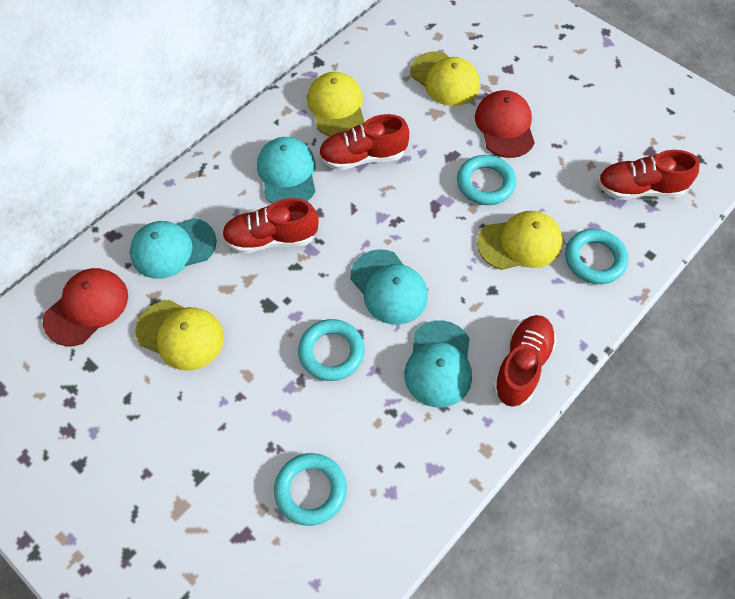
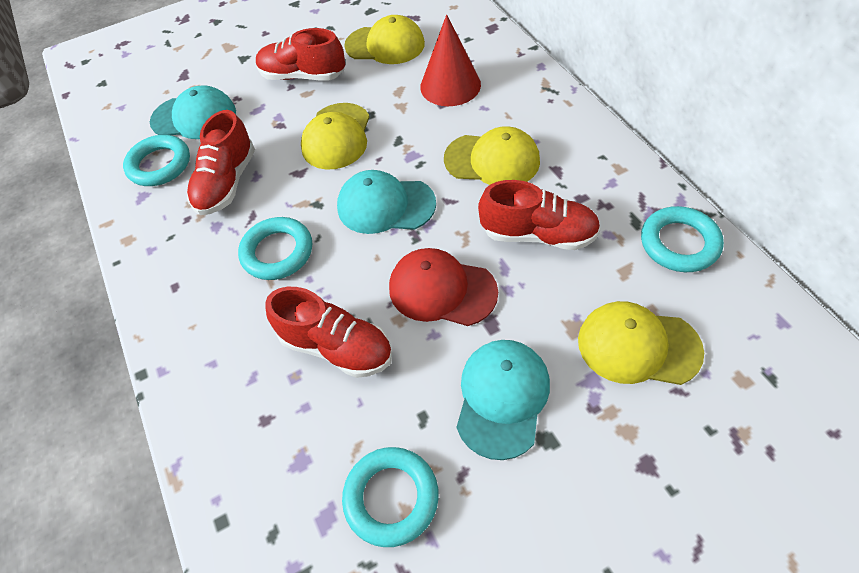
red cap: [43,268,128,346] [475,90,535,158] = 2 -> [389,248,498,326] = 1
red cone: none = 0 -> [420,14,481,106] = 1
turquoise cap: [130,218,217,279] [257,137,316,204] [351,249,428,325] [404,320,472,408] = 4 -> [150,85,236,139] [337,170,436,234] [457,340,550,460] = 3

